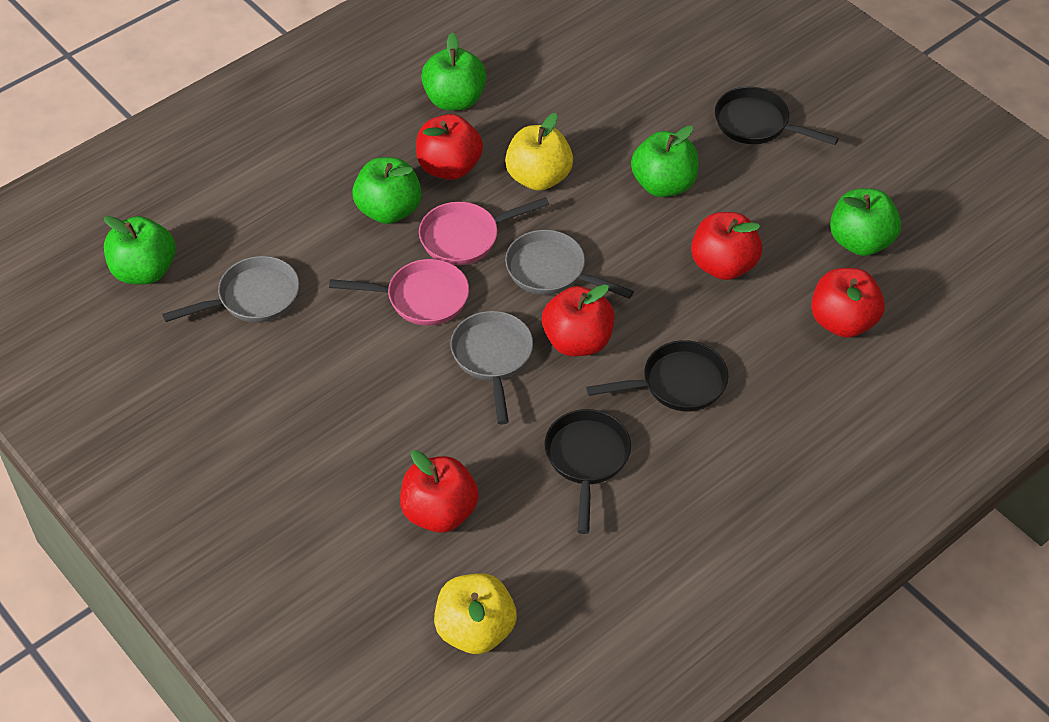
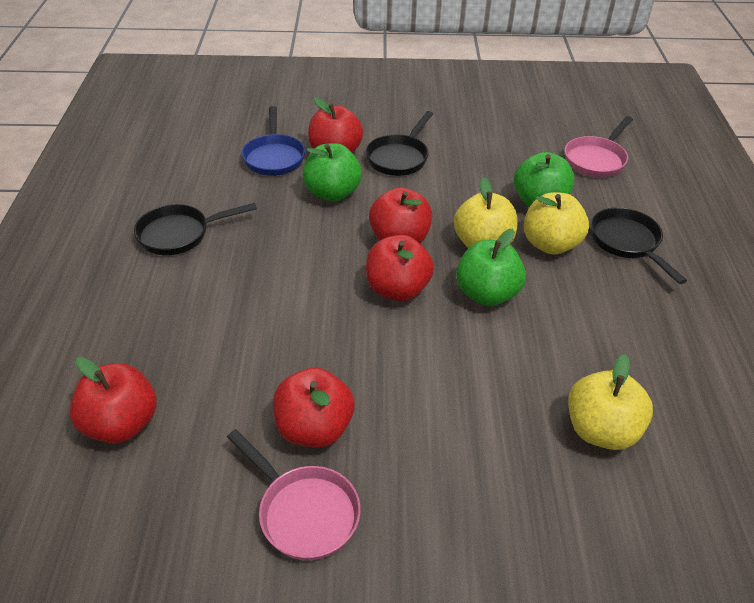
blue pan: none = 0 -> [242,106,305,176] = 1
green apple: [104,216,176,284] [352,157,422,224] [421,32,487,111] [631,125,698,197] [830,188,901,256] = 5 -> [302,143,362,202] [456,229,526,306] [514,152,574,207] = 3
grey pan: [162,256,299,323] [451,311,533,425] [505,230,634,299] = 3 -> none = 0
yellow apple: [434,573,517,654] [505,113,573,191] = 2 -> [454,178,517,248] [524,192,589,254] [568,354,653,450] = 3

